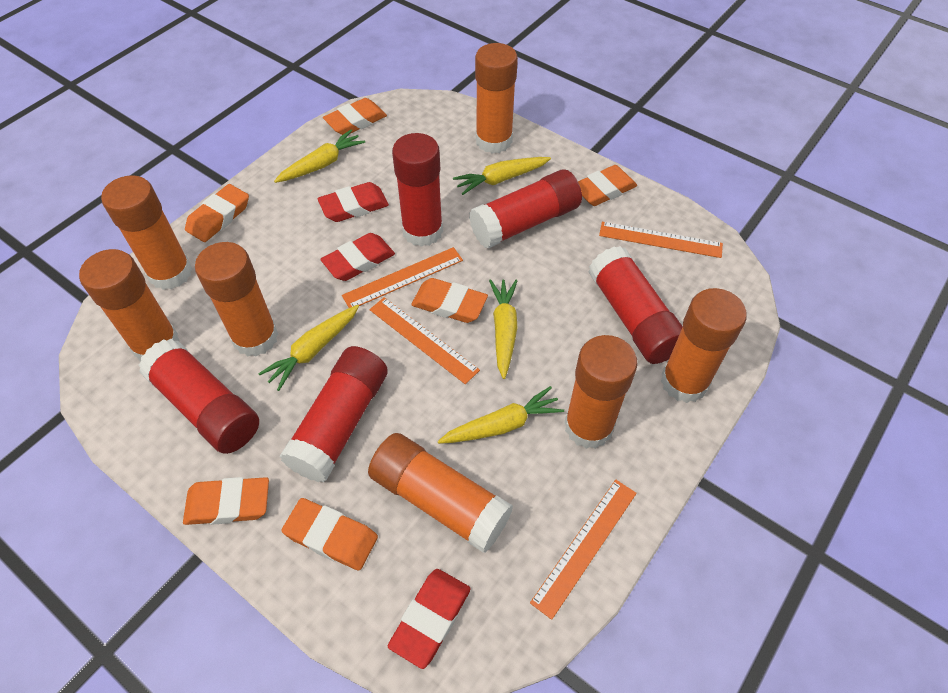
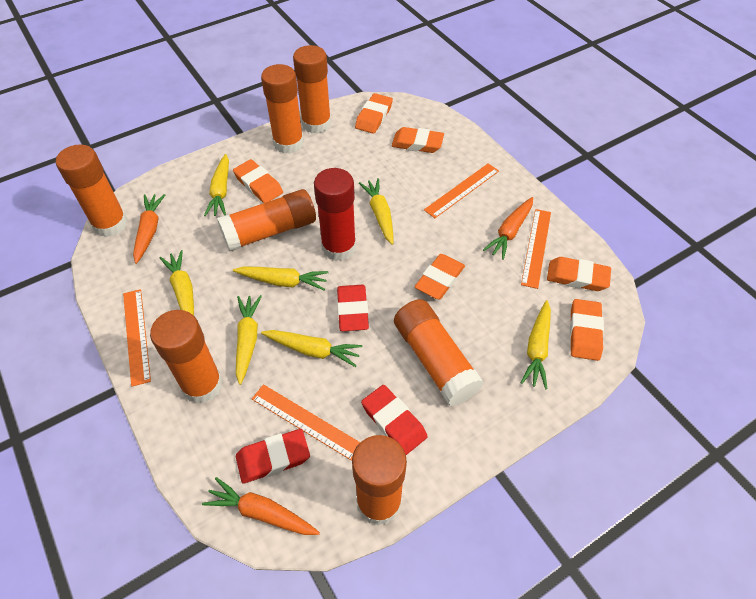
orange carrot: none = 0 -> [133,194,165,264] [202,477,320,535] [483,197,533,260] = 3
red glue stick: [139,338,259,454] [279,346,388,482] [392,133,443,247] [469,169,582,248] [588,246,683,364] = 5 -> [314,168,356,261] = 1
yellow carrot: [258,305,359,391] [274,130,365,183] [438,386,564,444] [453,157,551,195] [489,279,518,379] = 5 -> [160,250,194,315] [204,154,229,216] [233,266,329,290] [236,295,262,385] [261,330,363,367] [359,178,393,245] [521,300,551,389] = 7

